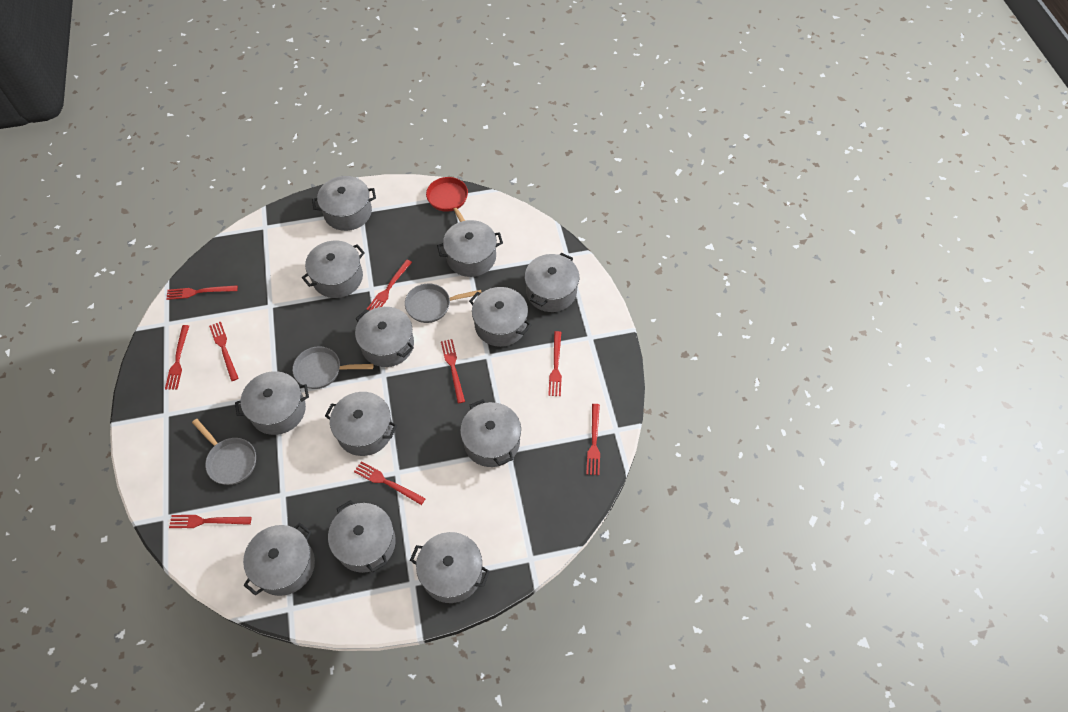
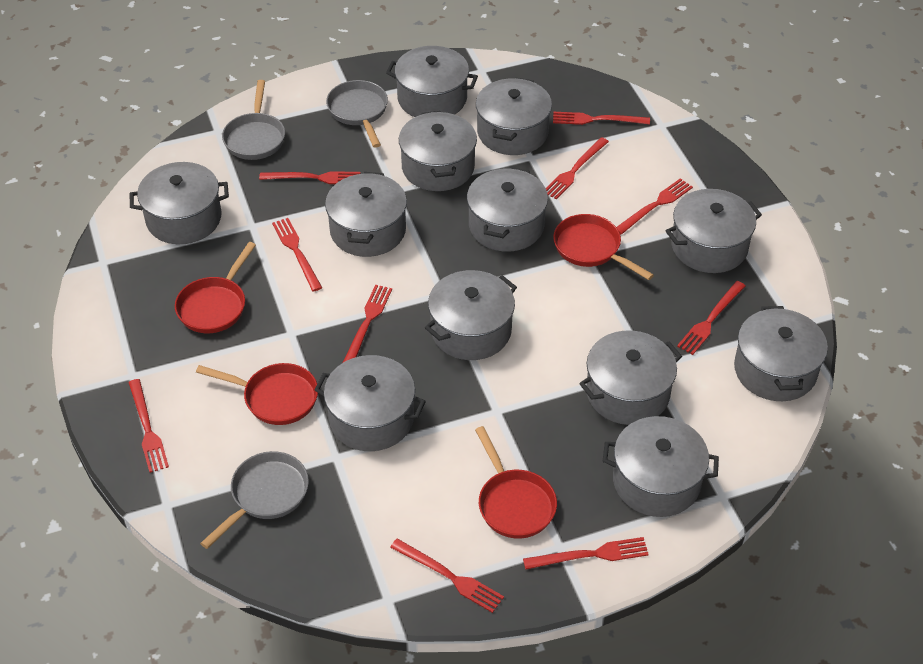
red fork: [165,325,189,389] [166,285,238,300] [169,515,252,528] [209,322,239,381] [354,461,426,505] [367,260,412,311] [441,339,465,403] [548,331,562,396] [586,404,600,475] = 9 -> [128,379,169,473] [259,171,361,184] [272,218,322,291] [343,285,392,362] [390,538,504,613] [523,537,649,570] [546,137,609,199] [553,112,650,125] [617,178,693,234] [677,281,746,355] = 10
red pan: [426,177,468,222] = 1 -> [175,242,256,333] [196,363,318,425] [475,426,557,539] [553,214,654,280] = 4

